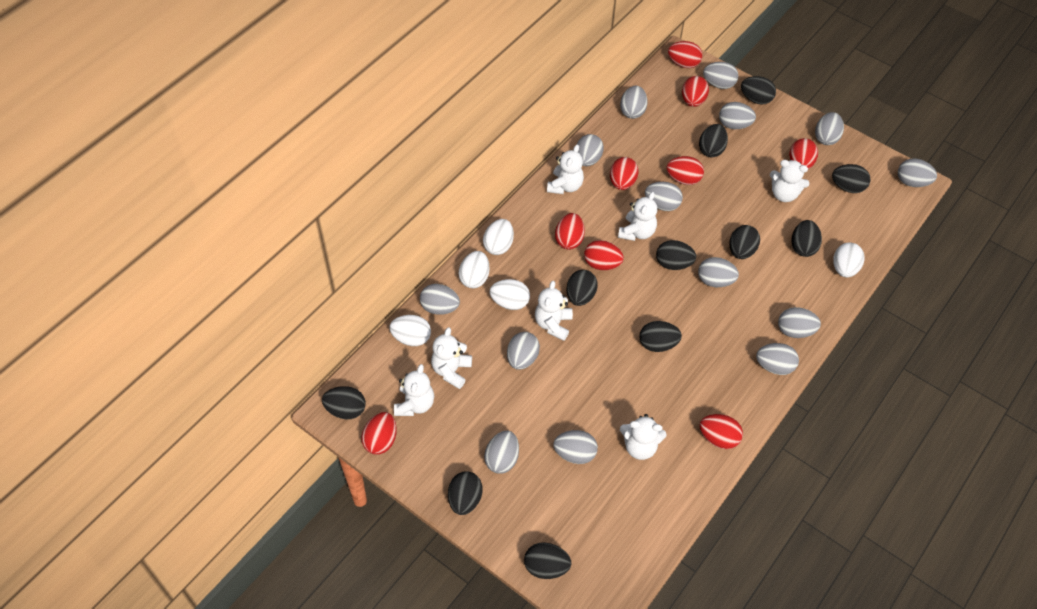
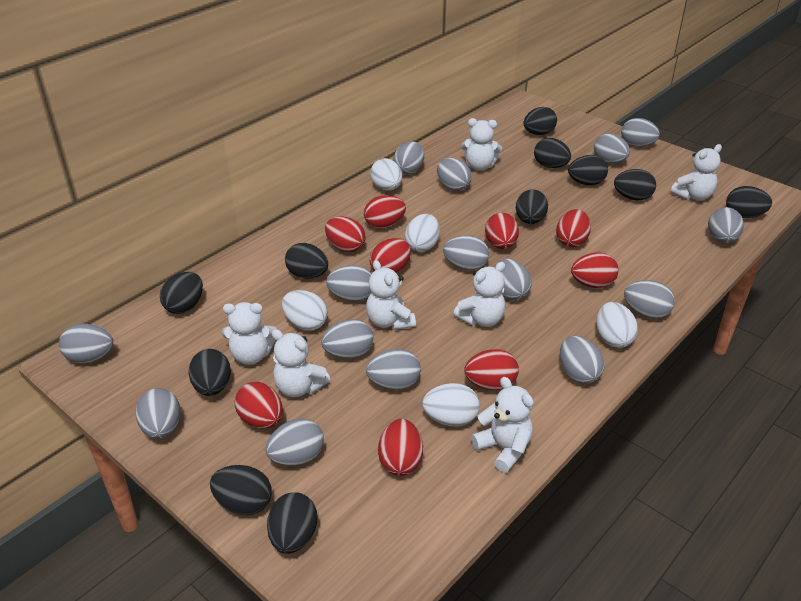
grey egg: [420,284,460,315] [484,431,519,473] [507,332,540,370] [553,430,598,464] [577,134,604,166] [620,86,648,119] [645,182,683,211] [698,257,739,287] [703,62,738,89] [719,102,756,129] [756,343,799,375] [778,307,821,338] [815,112,844,145] [898,159,937,187] = 14 -> [59,324,113,363] [135,388,181,438] [266,418,324,466] [321,319,373,359] [326,265,372,301] [366,349,421,390] [393,141,424,175] [437,158,472,191] [443,235,489,270] [494,259,532,300] [560,336,604,384] [594,133,630,164] [621,118,660,147] [624,280,675,319] [708,207,744,243] = 15

